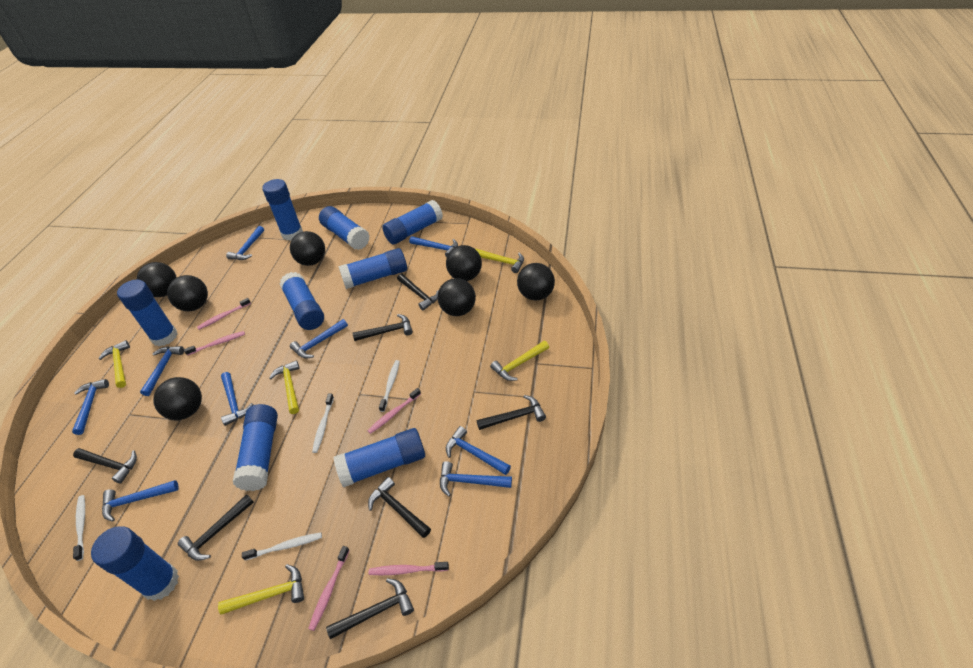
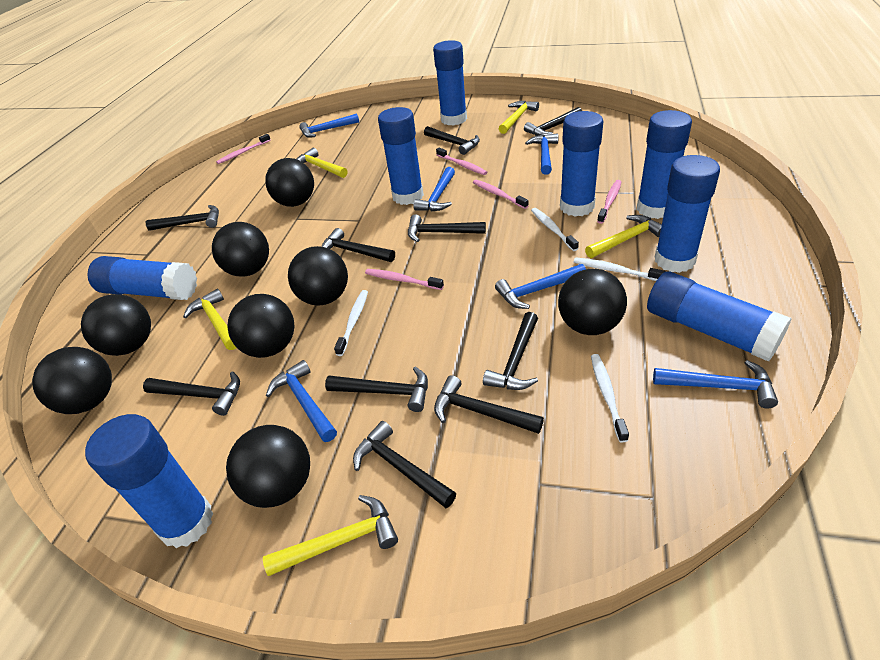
black ball: [137,262,177,297] [153,377,202,420] [167,275,208,311] [290,231,325,266] [438,278,476,316] [446,245,482,281] [517,263,555,301] = 7 -> [32,347,112,414] [81,294,151,356] [212,222,269,277] [226,425,310,508] [227,294,294,358] [265,158,314,207] [288,246,348,306] [558,269,627,335] = 8
black hammer: [73,448,137,484] [178,494,254,561] [326,578,414,639] [353,314,413,341] [368,477,431,538] [397,274,439,310] [477,395,546,430] = 7 -> [143,371,240,416] [146,205,219,231] [321,228,395,262] [325,367,428,412] [353,421,456,508] [408,214,486,242] [424,126,480,155] [434,375,544,434] [483,312,538,390] [524,107,582,136] = 10
blue glue stick: [91,526,179,601] [117,280,177,346] [233,404,278,491] [262,179,303,241] [280,272,324,330] [319,206,370,250] [333,428,425,487] [338,248,407,289] [382,200,443,244] = 9 -> [85,414,214,548] [87,256,197,300] [378,107,424,205] [433,40,467,126] [560,111,603,217] [637,110,692,219] [647,271,792,361] [655,155,720,273] = 8
blue hammer: [72,379,109,435] [102,480,179,522] [140,346,184,396] [221,372,253,426] [226,226,264,260] [290,319,348,359] [409,236,458,257] [440,461,512,497] [446,426,511,475] = 9 -> [266,360,337,442] [299,113,359,138] [413,167,455,211] [495,264,586,309] [525,133,558,175] [653,360,778,408] = 6

